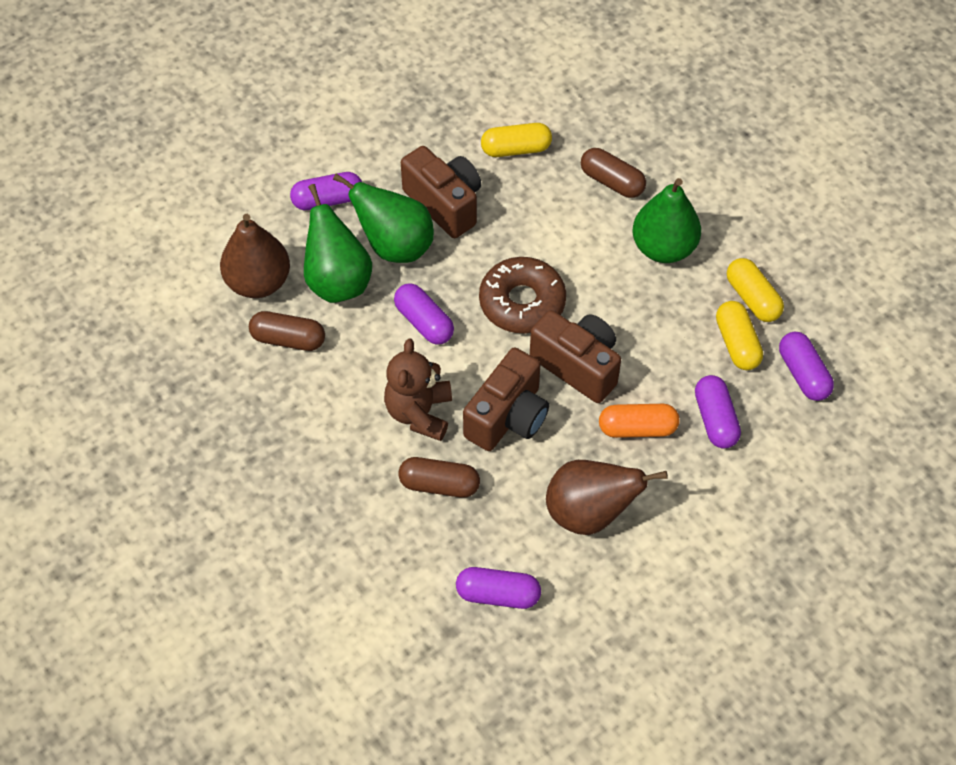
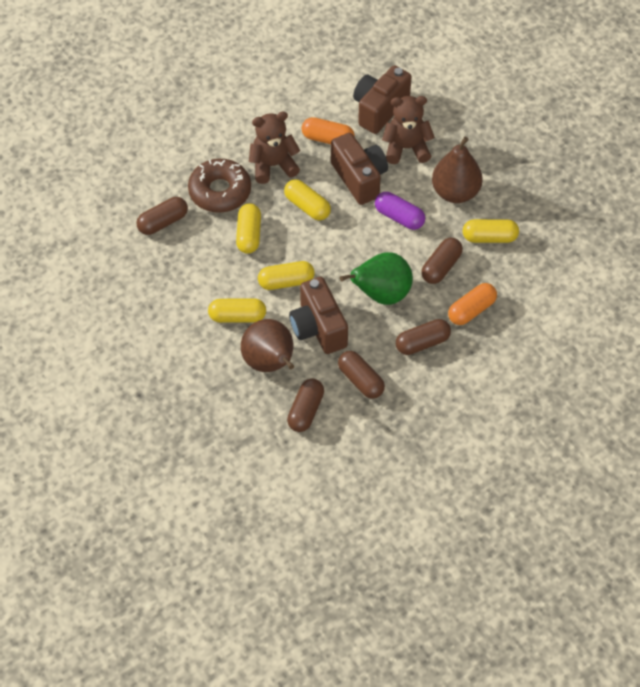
brown capsule: [249,311,325,351] [398,457,480,498] [581,148,646,198] = 3 -> [136,197,188,235] [287,379,324,432] [338,351,385,399] [396,319,451,355] [421,238,463,284] = 5
brown teddy bear: [384,339,452,441] = 1 -> [249,111,300,184] [382,96,435,164] = 2
green pear: [304,184,372,303] [333,174,434,263] [633,178,701,263] = 3 -> [340,252,413,305] = 1
orange capsule: [599,404,679,438] = 1 -> [301,117,355,144] [448,283,497,325] = 2
purple capsule: [290,172,362,210] [394,283,454,344] [456,567,541,609] [695,375,741,449] [779,332,834,401] = 5 -> [375,192,425,230] = 1
yellow capsule: [481,123,552,157] [716,301,763,370] [727,258,784,322] = 3 -> [208,298,266,323] [236,203,261,254] [258,261,315,290] [284,179,331,220] [463,219,519,243] = 5

